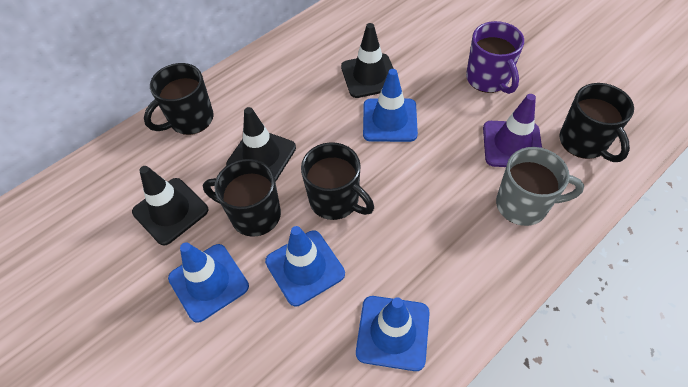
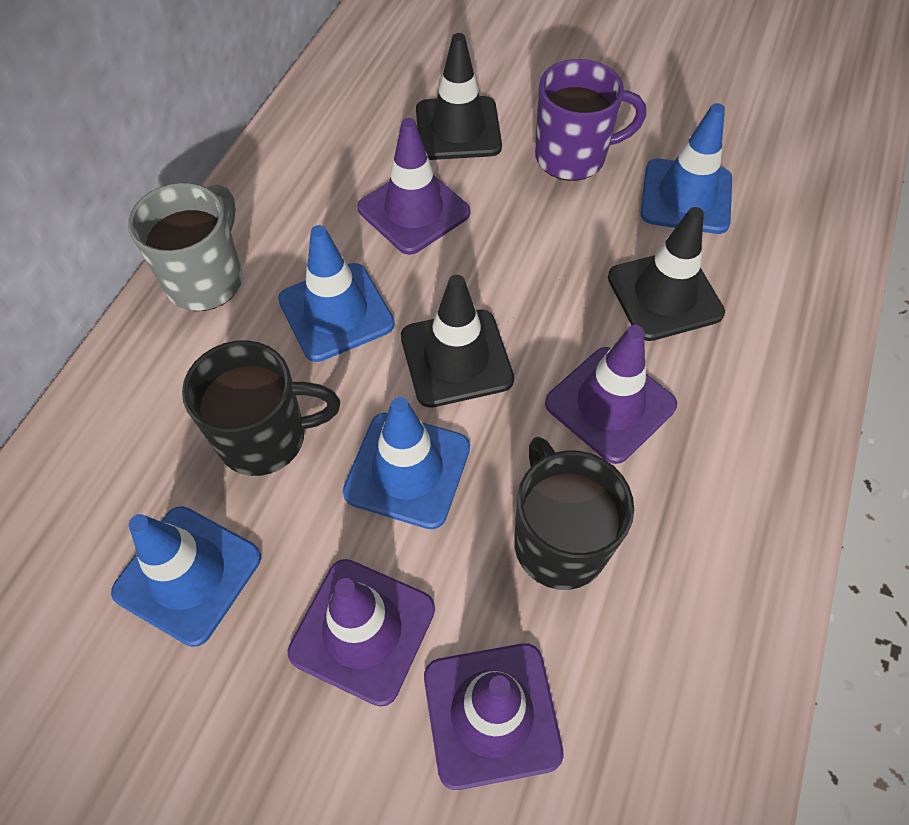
black mug: [144,63,214,135] [203,159,281,237] [301,142,374,220] [559,83,634,162] = 4 -> [182,340,340,476] [514,437,634,590] = 2
purple traffic cone: [483,94,542,167] = 1 -> [287,559,435,707] [357,118,470,255] [424,643,564,790] [545,325,677,464] = 4

